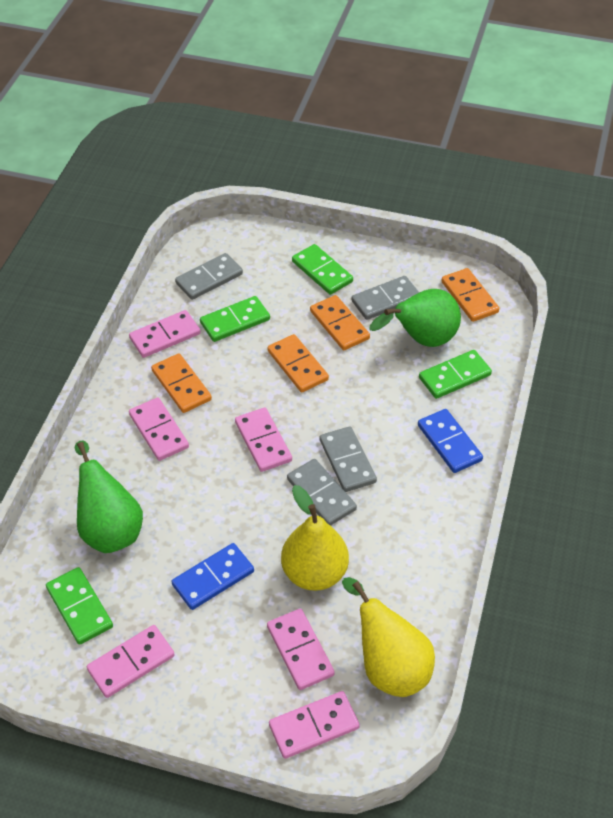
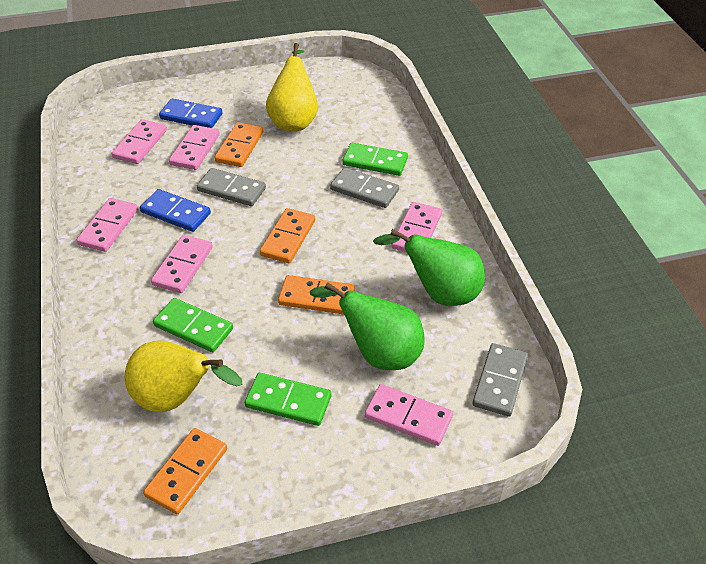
green domino: [46,567,113,645] [200,296,270,342] [292,244,353,295] [419,350,492,399] = 4 -> [153,298,233,352] [245,373,331,426] [342,143,408,176] = 3
grey domino: [175,253,243,300] [287,459,357,526] [320,426,377,492] [351,276,419,320] = 4 -> [197,168,266,206] [330,167,399,208] [473,343,528,417] = 3

